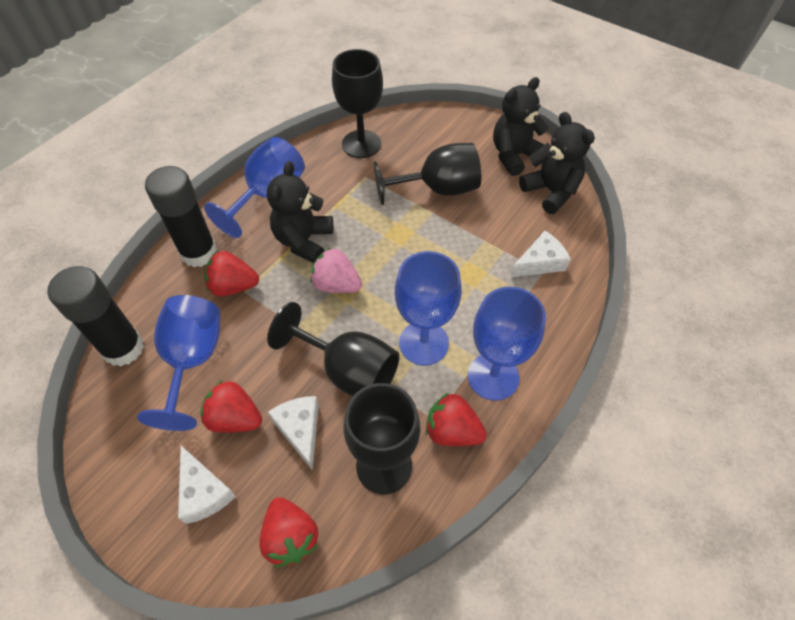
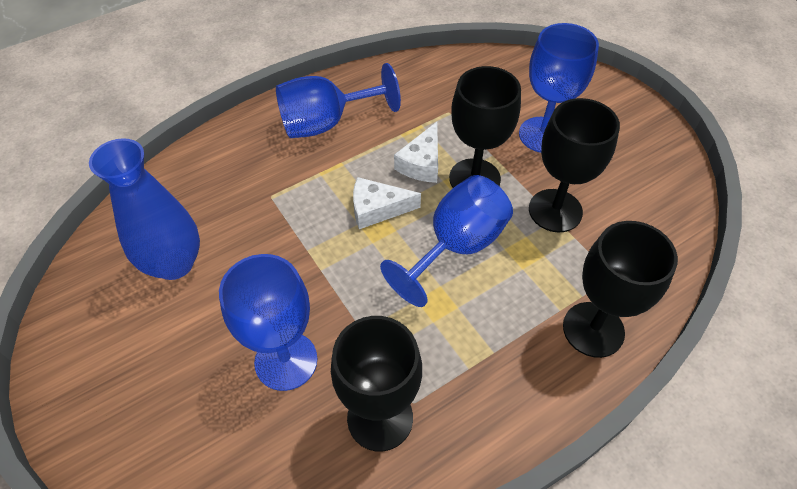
black glue stick: [47,266,144,366] [145,166,217,267] = 2 -> none = 0
black teddy bear: [267,161,333,263] [493,77,549,176] [519,112,595,214] = 3 -> none = 0
blue vase: none = 0 -> [89,138,200,280] = 1
pink strawberry: [310,248,362,293] = 1 -> none = 0
red strawberry: [200,380,262,433] [204,251,259,296] [259,497,318,567] [426,393,487,446] = 4 -> none = 0
white cheese: [178,446,236,524] [268,396,319,471] [510,231,570,277] = 3 -> [353,177,421,229] [394,122,438,183] = 2

